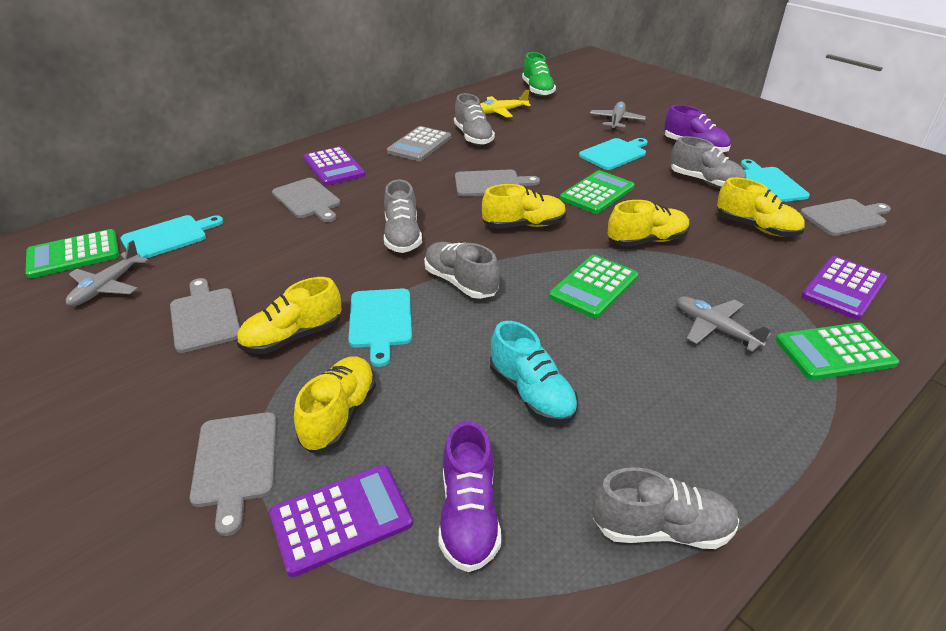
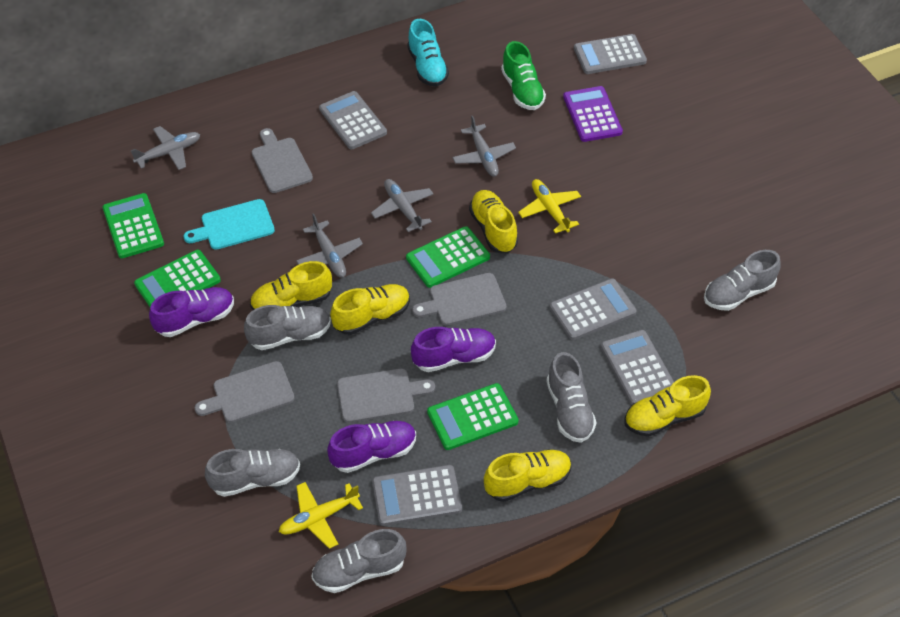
grey calculator: [387,126,451,161] = 1 -> [319,91,387,149] [372,465,462,526] [549,279,637,340] [574,34,647,74] [601,330,674,405] = 5
grey cutting board: [170,278,240,353] [190,412,277,536] [272,178,341,222] [455,169,540,196] [800,199,891,236] = 5 -> [195,361,295,423] [252,128,313,193] [337,369,435,423] [412,273,506,326] = 4
grey plane: [66,240,148,306] [590,101,646,130] [677,296,771,352] = 3 -> [131,126,200,170] [296,213,363,278] [371,179,434,232] [452,116,516,177] = 4
purple calculator: [269,465,413,577] [304,146,365,186] [802,256,887,320] = 3 -> [563,86,623,142] = 1
purple shoe: [439,421,501,572] [664,105,731,152] = 2 -> [149,287,234,337] [327,421,416,473] [411,327,496,372] = 3
turquoise cutting board: [121,215,223,258] [348,288,412,367] [579,138,648,170] [741,159,810,202] = 4 -> [184,199,275,250] = 1
yellow plane: [480,90,531,118] = 1 -> [279,482,363,549] [518,179,581,233] = 2

